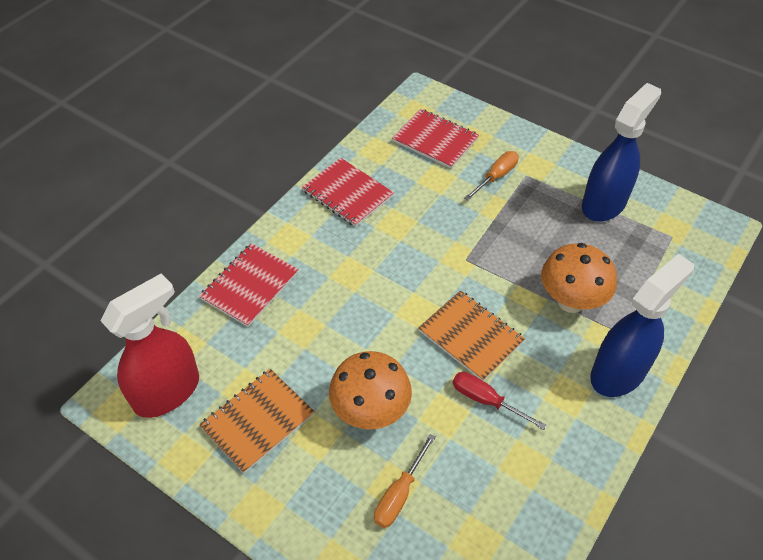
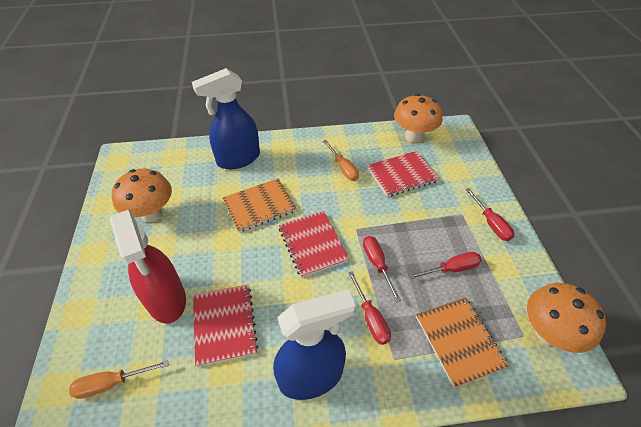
orange mushroom: [329,351,412,429] [541,243,617,313] = 2 -> [112,169,172,222] [394,94,442,143] [527,283,606,353] = 3
red screwdriver: [453,372,547,430] = 1 -> [348,271,391,345] [363,236,401,302] [408,252,482,279] [465,188,514,241] = 4

